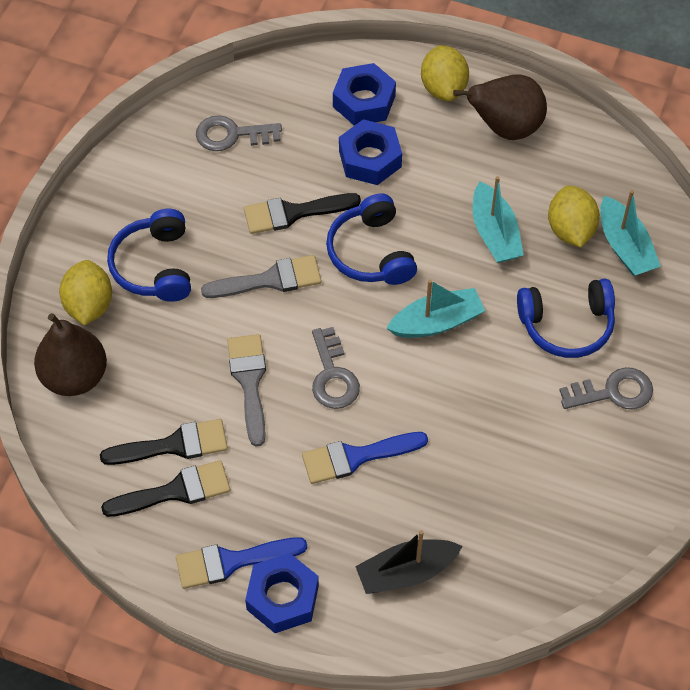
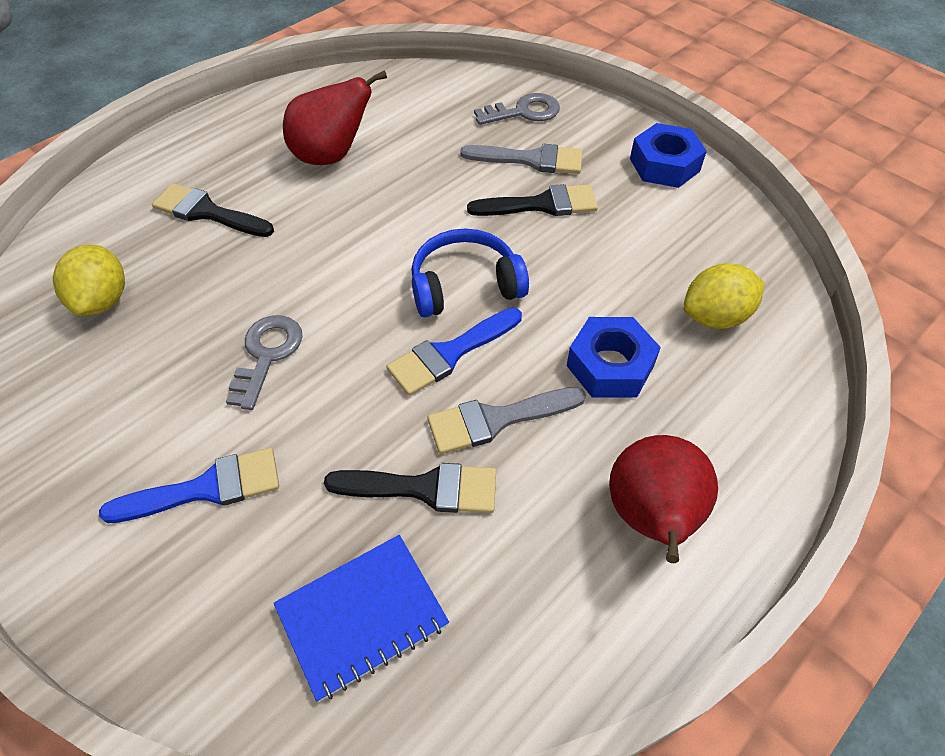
black boat: [355,530,462,594] = 1 -> none = 0
blue headphones: [107,209,191,302] [326,194,417,285] [517,279,615,358] = 3 -> [411,229,529,317] = 1
blue notebook: none = 0 -> [274,535,449,702] = 1
blue nut: [245,553,319,633] [333,63,396,126] [339,119,402,185] = 3 -> [567,317,661,398] [630,123,707,188] = 2
brown pear: [34,313,107,396] [453,74,547,140] = 2 -> none = 0
grey key: [196,115,282,151] [312,327,360,409] [559,367,653,409] = 3 -> [226,315,303,410] [474,93,560,125] = 2
red pear: none = 0 -> [283,70,387,165] [609,435,718,563] = 2
turquoise boat: [386,279,485,338] [473,176,524,263] [600,190,661,276] = 3 -> none = 0
yellow lemon: [59,260,112,326] [421,45,469,101] [548,185,600,247] = 3 -> [53,245,125,316] [683,263,765,329] = 2

